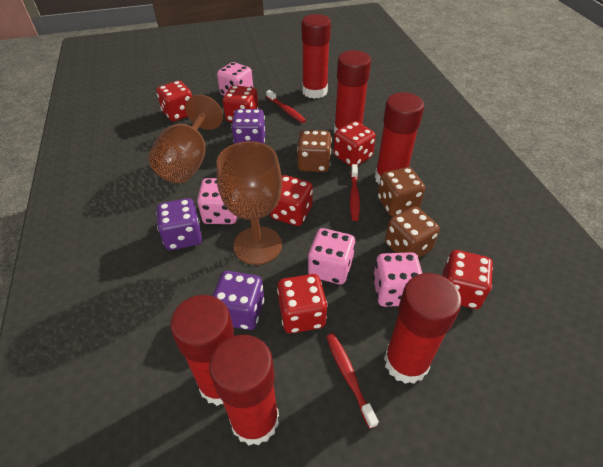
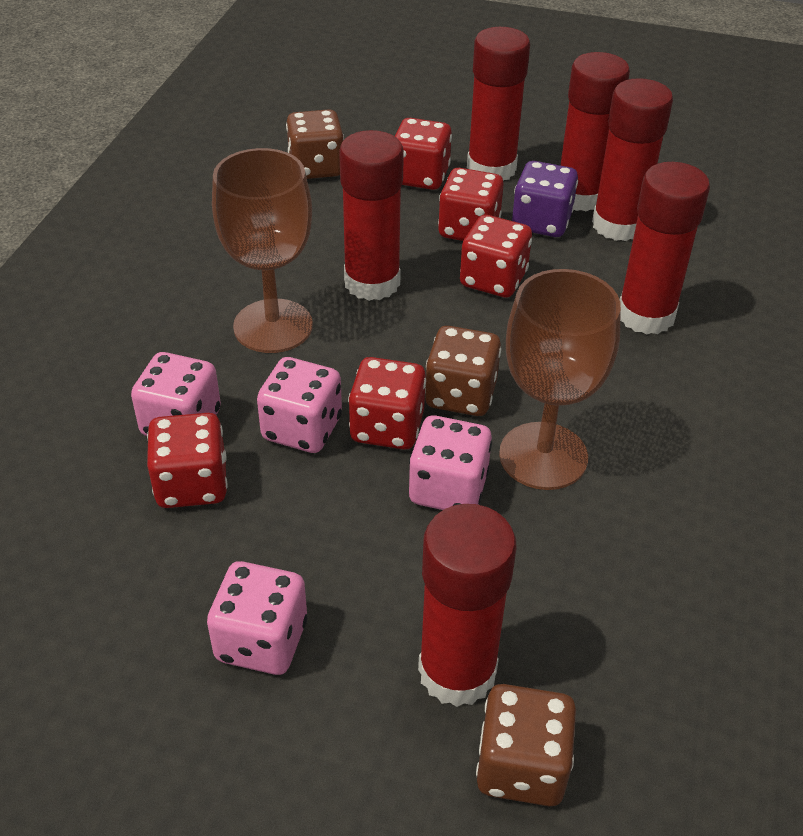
purple dice: [156,198,202,250] [213,271,265,330] [231,109,265,144] = 3 -> [512,161,578,237] = 1
red dice: [156,81,192,122] [223,85,259,122] [270,175,313,226] [277,274,328,334] [334,121,376,167] [442,250,493,309] = 6 -> [147,413,227,508] [348,357,426,449] [395,118,452,190] [438,168,504,241] [460,215,532,298] = 5
red toothbrush: [266,90,306,123] [326,333,379,429] [350,164,360,221] = 3 -> none = 0

